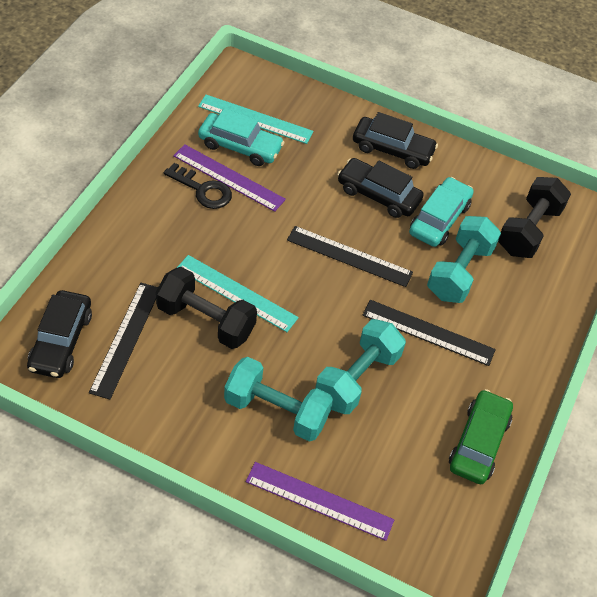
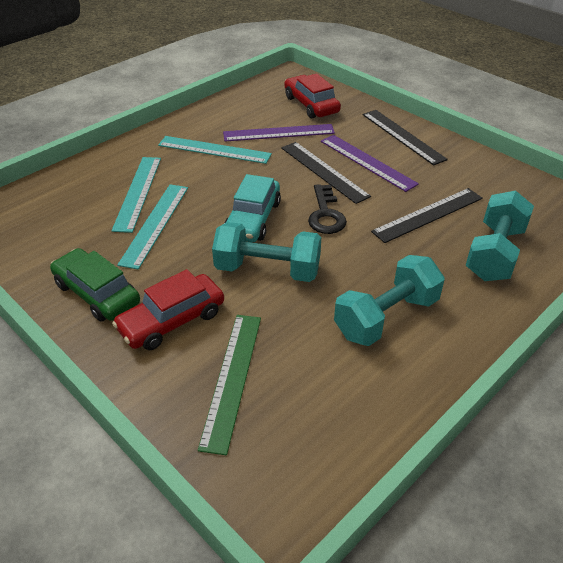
black car: [27,290,92,378] [337,158,424,218] [353,112,438,169] = 3 -> none = 0
black dumbbell: [156,267,257,349] [498,177,571,258] = 2 -> none = 0
green ruler: none = 0 -> [198,315,261,455] = 1
red car: none = 0 -> [112,269,224,350] [284,73,341,118] = 2
turquoise car: [198,108,285,166] [409,177,474,247] = 2 -> [225,174,281,242] = 1
turquoise ruler: [177,255,299,332] [198,95,314,144] = 2 -> [111,157,161,233] [117,184,188,269] [158,136,272,164] = 3

